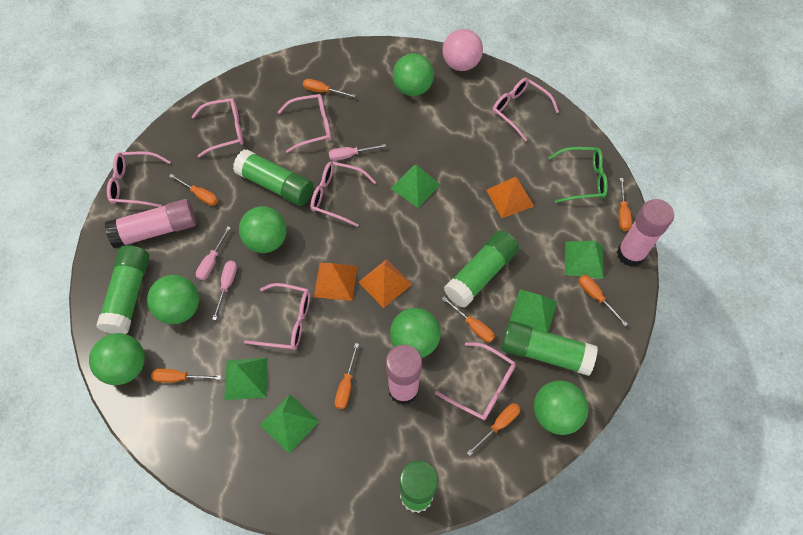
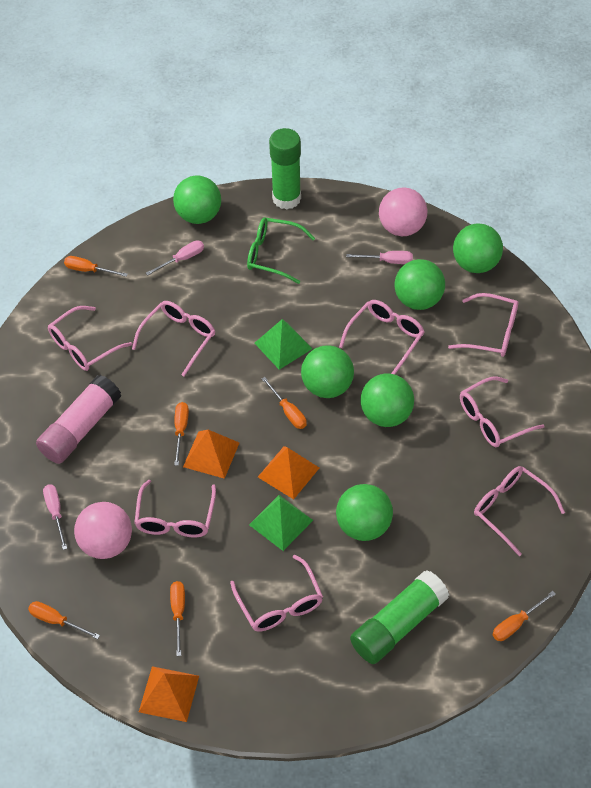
green glue stick: [96,245,149,334] [233,149,313,206] [399,460,439,513] [444,231,519,308] [501,321,598,376] = 5 -> [269,128,301,209] [350,570,449,664] = 2
green pyramid: [224,358,268,400] [260,394,319,453] [390,165,441,208] [510,289,557,332] [565,241,604,279] = 5 -> [249,495,313,551] [255,319,312,370] = 2
orange screwdriver: [151,369,221,383] [169,174,218,206] [303,79,356,98] [335,343,359,409] [442,296,495,343] [467,403,521,456] [578,275,628,326] [619,178,632,231] = 8 -> [28,601,100,639] [64,256,128,277] [170,581,185,656] [174,402,189,466] [262,377,307,429] [493,591,556,641] = 6
pink ball: [443,29,483,71] = 1 -> [74,502,132,559] [379,187,428,236] = 2
pink glasses: [107,152,170,207] [192,98,244,157] [244,283,310,350] [278,94,331,153] [311,161,376,227] [435,342,516,420] [493,78,559,141] = 7 -> [48,306,132,371] [132,301,215,376] [134,480,216,537] [230,555,323,632] [339,300,424,374] [448,293,518,357] [460,376,544,447] [474,466,565,556] = 8
pink glue stick: [105,199,196,249] [386,345,422,405] [617,199,674,267] = 3 -> [36,375,121,464] = 1

